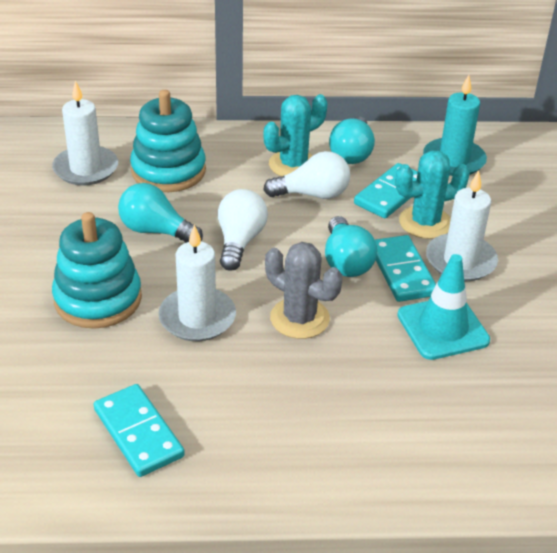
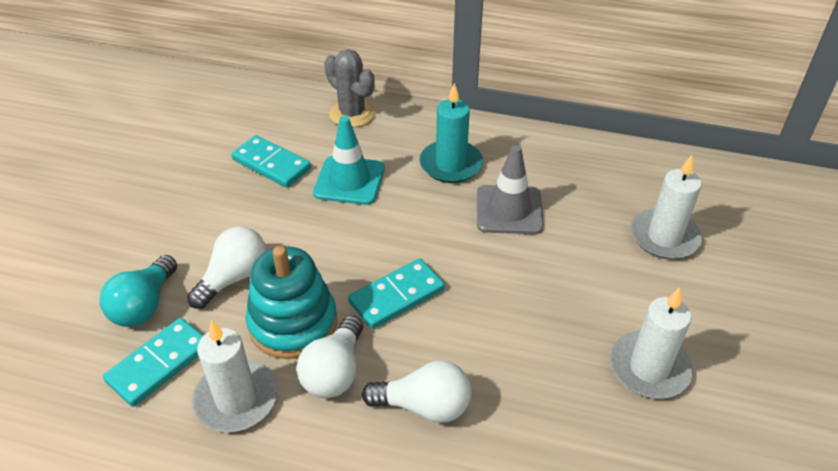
grey traffic cone: none = 0 -> [477,145,544,234] = 1
turquoise cactus: [264,94,327,177] [395,150,470,239] = 2 -> none = 0
turquoise light bulb: [118,183,203,243] [325,216,377,277] [329,116,375,164] = 3 -> [100,255,177,327] = 1
turquoise stacking toy: [52,212,142,329] [130,90,206,192] = 2 -> [246,246,337,359] = 1
white light bulb: [218,189,268,271] [263,151,350,199] = 2 -> [187,226,266,309] [296,315,363,398] [362,361,471,423] = 3

